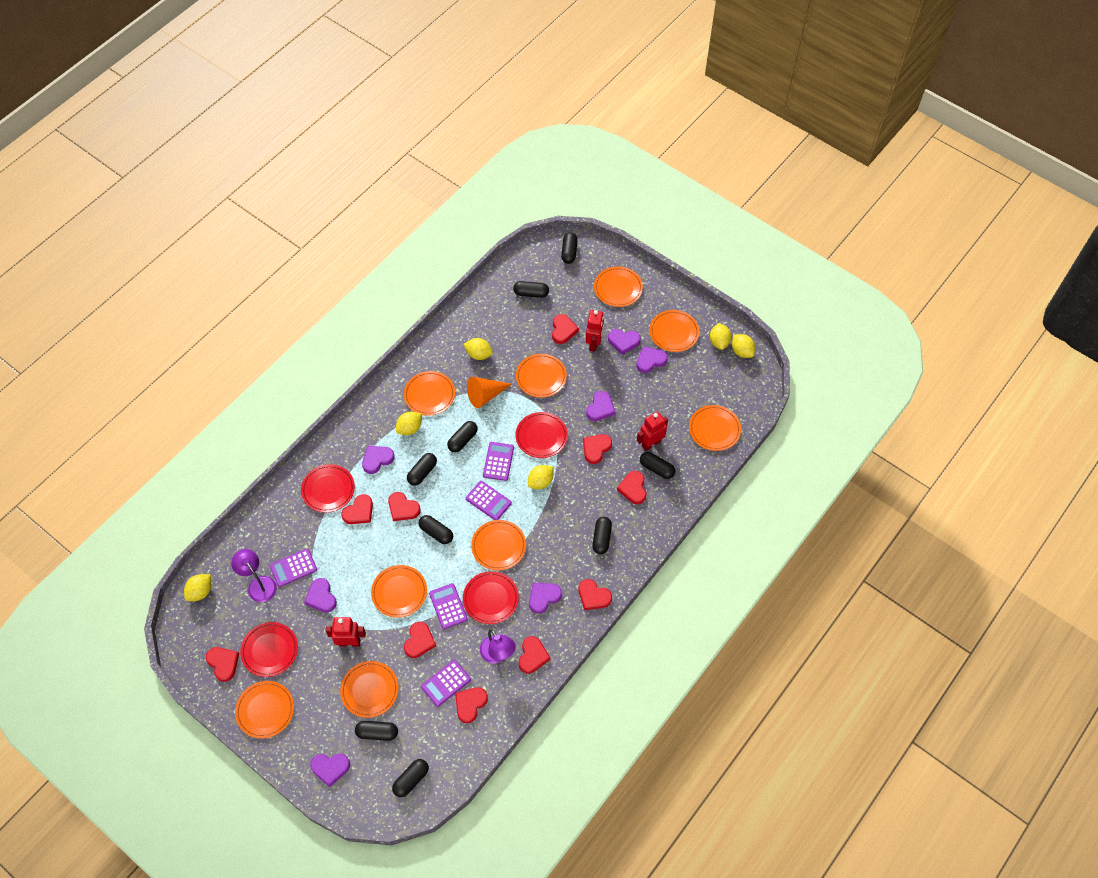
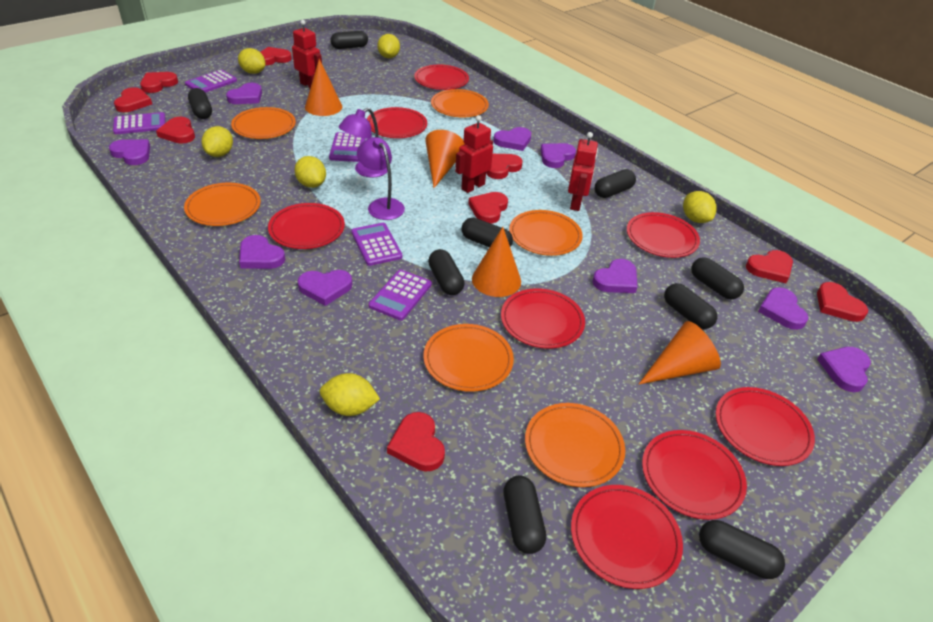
orange cone: [467,377,512,408] = 1 -> [305,59,342,116] [425,130,464,188] [472,227,521,297] [639,321,721,384] = 4
orange plate: [235,681,294,739] [340,661,399,718] [371,565,427,618] [404,371,455,416] [471,520,526,570] [516,354,567,398] [594,266,643,307] [649,310,699,352] [689,405,741,451] = 9 -> [184,183,261,226] [231,107,296,139] [423,324,514,392] [431,89,489,118] [509,210,583,256] [525,403,625,487] = 6
purple heart: [304,578,337,613] [310,753,350,787] [362,446,394,474] [529,583,562,614] [586,391,615,421] [608,329,641,355] [636,346,668,373] = 7 -> [109,139,150,165] [226,83,262,104] [239,235,285,269] [298,270,353,306] [493,127,531,151] [540,143,576,168] [592,259,637,293] [758,287,809,330] [817,347,871,392] = 9
red heart: [206,647,239,682] [341,494,373,524] [388,492,421,521] [404,622,436,658] [455,687,488,723] [519,636,550,674] [552,314,579,344] [578,579,612,610] [583,434,612,464] [617,471,646,504] = 10 -> [114,87,152,112] [140,72,178,93] [156,117,195,144] [260,47,292,65] [387,412,445,472] [468,192,508,224] [486,154,523,179] [746,250,793,283] [817,282,868,322] = 9
red plate: [240,622,298,677] [301,464,355,513] [463,571,519,624] [515,412,568,458] = 4 -> [268,203,345,249] [367,107,427,138] [414,65,469,90] [501,288,585,349] [571,485,683,589] [627,212,700,258] [642,430,747,520] [716,387,815,466] = 8

